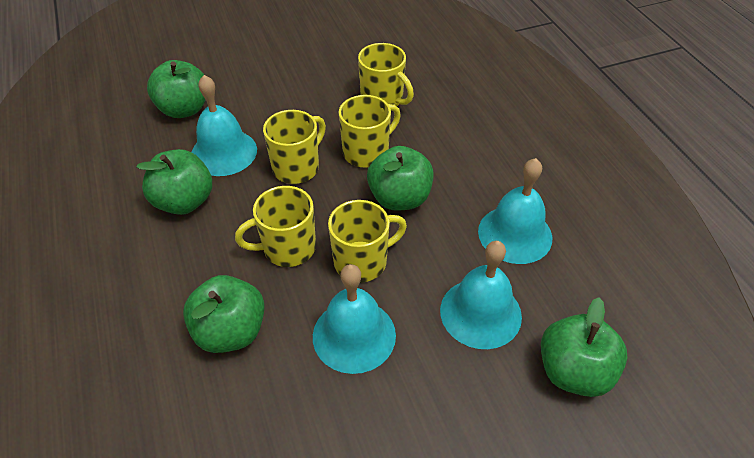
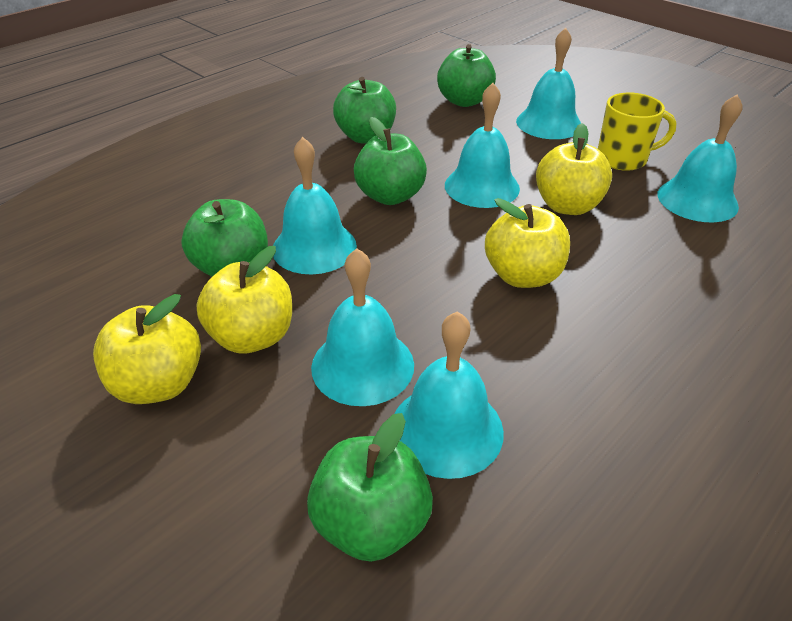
turquoise bell: [191,75,257,176] [313,264,396,374] [440,241,522,349] [478,158,552,264] = 4 -> [273,137,357,274] [311,248,414,406] [395,311,504,479] [445,83,520,208] [516,28,581,139] [658,94,742,222] = 6
yellow apple: none = 0 -> [93,294,201,404] [197,246,292,354] [485,198,570,288] [536,123,612,215] = 4
yellow mug: [235,186,316,267] [263,110,326,184] [328,200,407,283] [339,95,401,168] [358,43,414,106] = 5 -> [598,93,677,171] = 1

